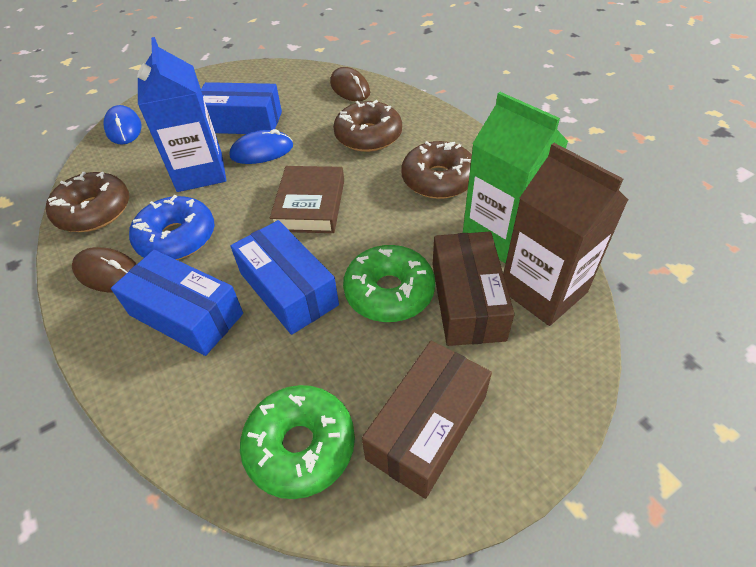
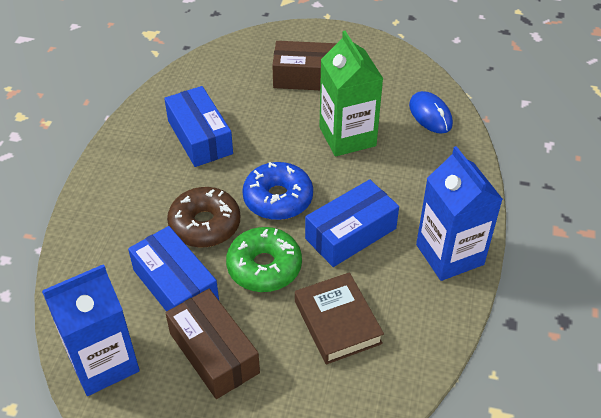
blue carton: [137,37,227,192] = 1 -> [42,264,140,396] [416,146,503,281] = 2
blue mouse: [104,105,142,145] [230,129,293,164] = 2 -> [409,91,453,134] = 1
brown carton: [503,143,628,326] = 1 -> none = 0
brown donut: [46,171,129,232] [333,100,402,152] [401,141,472,199] = 3 -> [167,187,240,247] = 1
brown mouse: [72,247,136,293] [330,67,370,101] = 2 -> none = 0
green donut: [240,385,355,499] [343,245,435,322] = 2 -> [226,227,302,292] = 1

